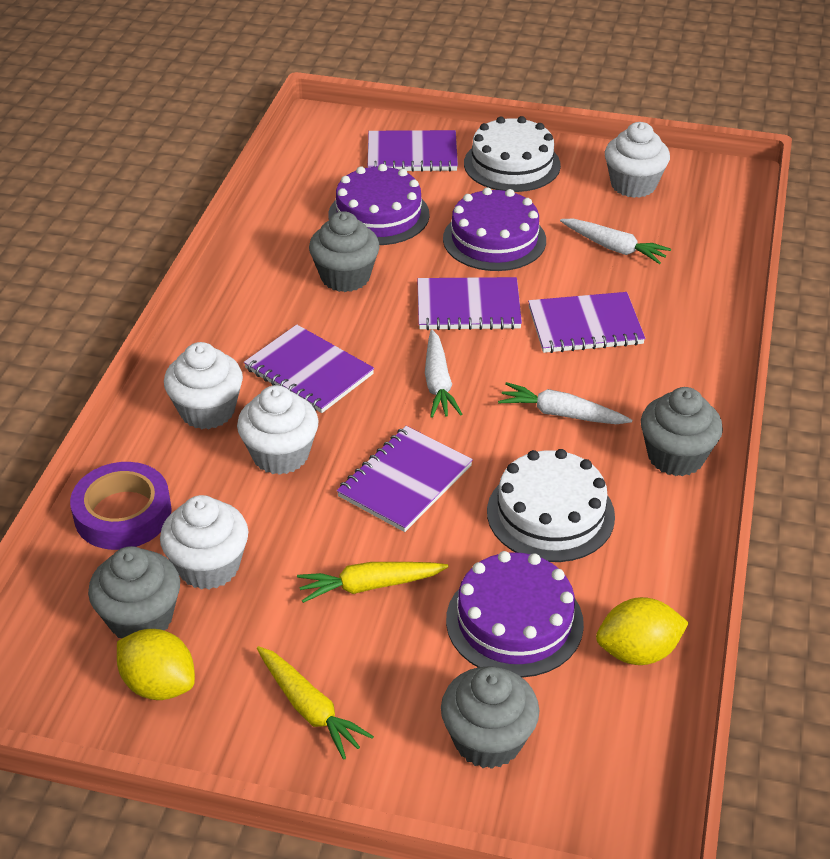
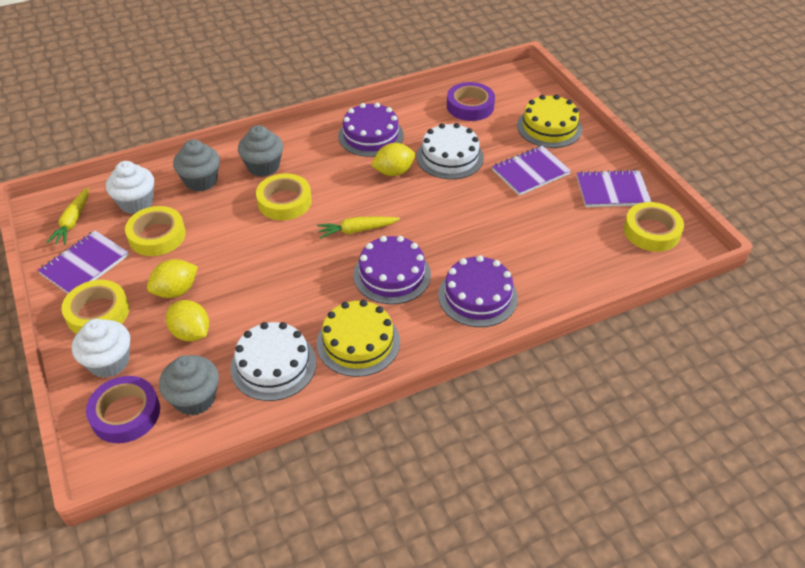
grey cupcake: [88,546,180,638] [309,211,380,292] [441,666,539,769] [641,387,723,476] = 4 -> [159,355,219,416] [173,139,220,192] [238,125,283,177] = 3
purple notebook: [244,324,374,413] [337,426,473,532] [368,130,458,172] [417,277,522,330] [528,292,645,353] = 5 -> [38,230,129,293] [492,146,571,196] [577,170,652,207] = 3
purple tape: [70,462,172,550] = 1 -> [86,376,160,443] [447,82,495,121] = 2
white carrot: [425,330,462,418] [498,382,632,424] [560,219,671,264] = 3 -> none = 0
white cupcake: [160,495,248,590] [164,342,243,429] [237,385,319,475] [605,122,670,198] = 4 -> [72,319,130,378] [106,161,154,214] = 2
yellow cake: none = 0 -> [317,300,400,377] [517,95,582,148] = 2
yellow lemon: [117,629,195,700] [596,597,689,665] = 2 -> [147,259,198,298] [166,300,209,342] [371,143,415,176] = 3
yellow tape: none = 0 -> [61,280,129,334] [125,206,186,256] [256,173,312,220] [624,202,684,252] = 4

